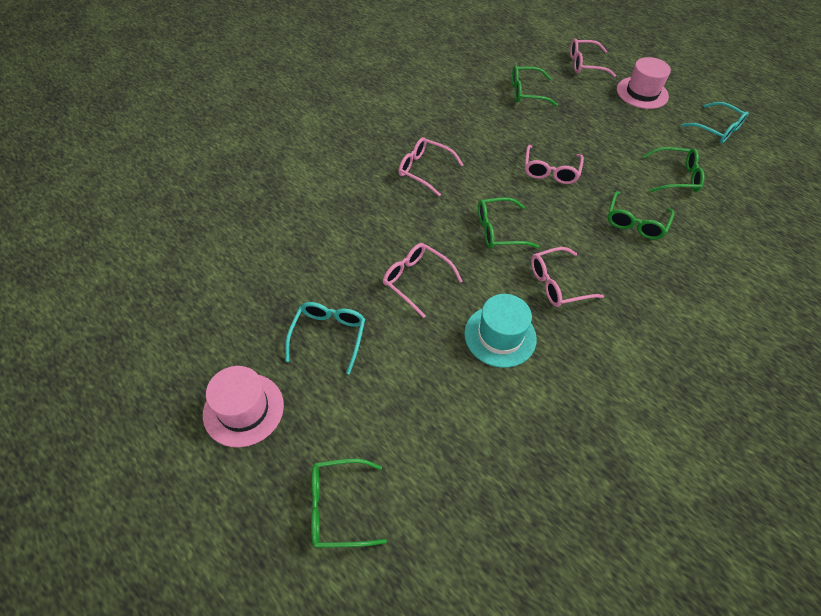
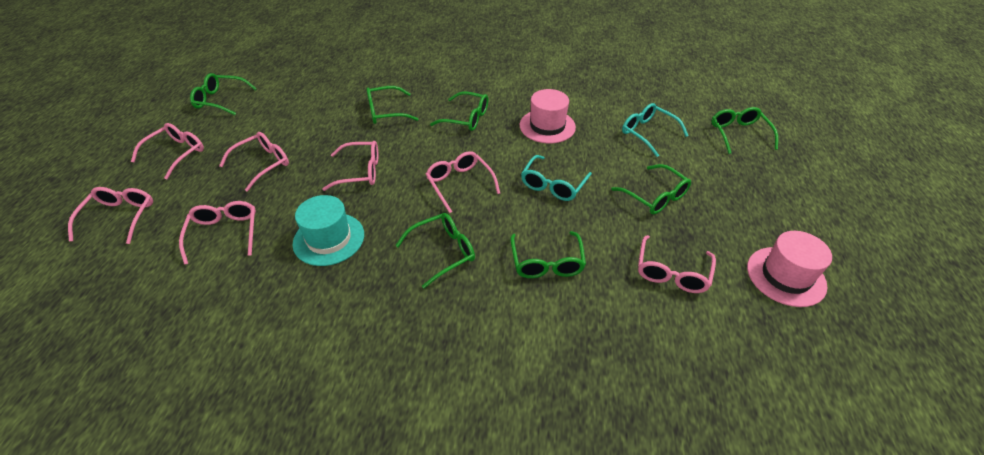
green glasses: [311,458,387,548] [478,197,539,249] [512,65,558,107] [608,191,674,240] [643,147,704,192] = 5 -> [190,73,257,115] [366,86,418,124] [395,213,475,289] [430,91,488,131] [510,231,586,278] [611,164,691,215] [711,107,778,154] = 7
pink glasses: [383,243,463,318] [398,137,463,196] [525,145,584,184] [531,247,604,307] [570,38,616,77] = 5 -> [68,187,153,244] [131,123,204,180] [179,201,256,265] [219,132,289,192] [323,141,378,191] [426,151,500,213] [638,235,716,293] = 7

